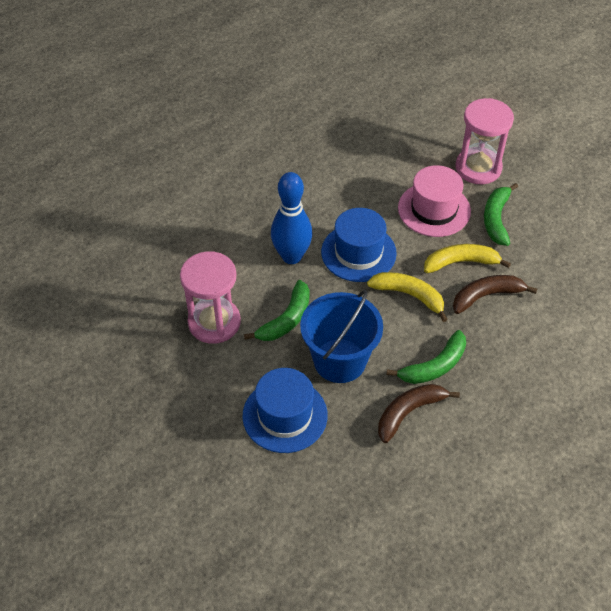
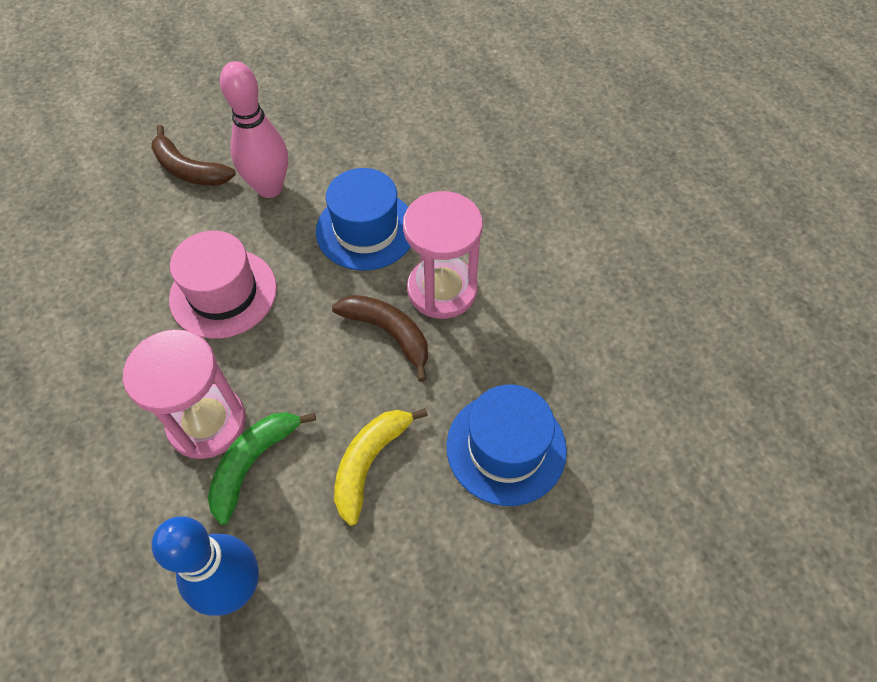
blue bucket: [300,290,383,383] = 1 -> none = 0
green banana: [244,280,310,341] [387,330,466,384] [484,183,518,246] = 3 -> [208,412,316,525] = 1
pink bowling pin: none = 0 -> [220,61,288,198] = 1
yellow banana: [367,272,448,322] [424,244,511,273] = 2 -> [334,408,428,526] = 1

